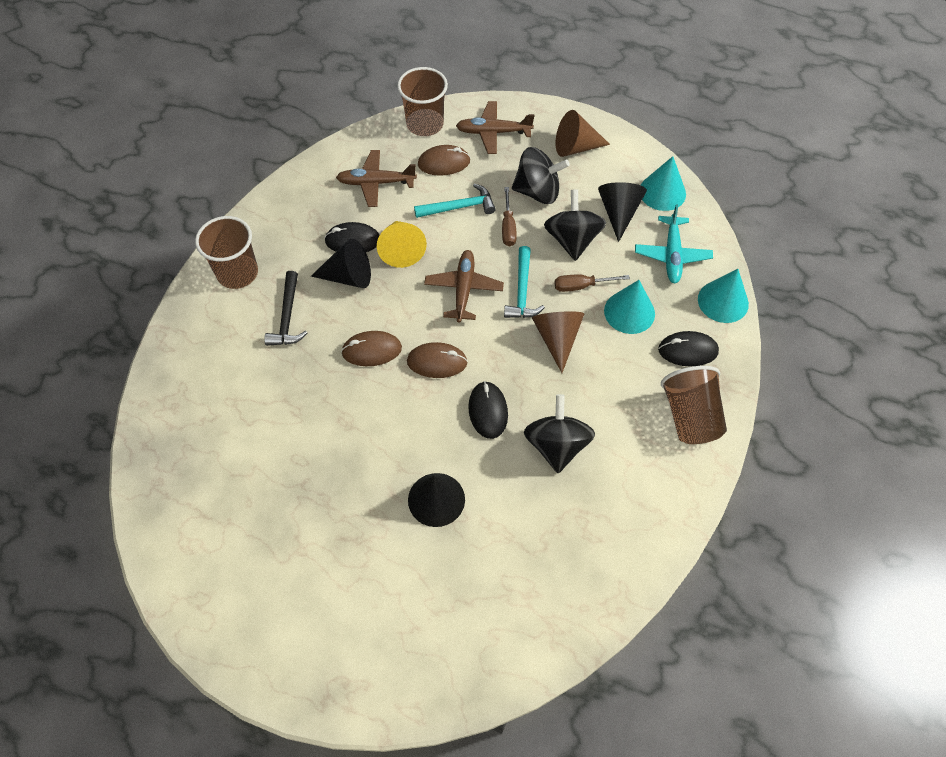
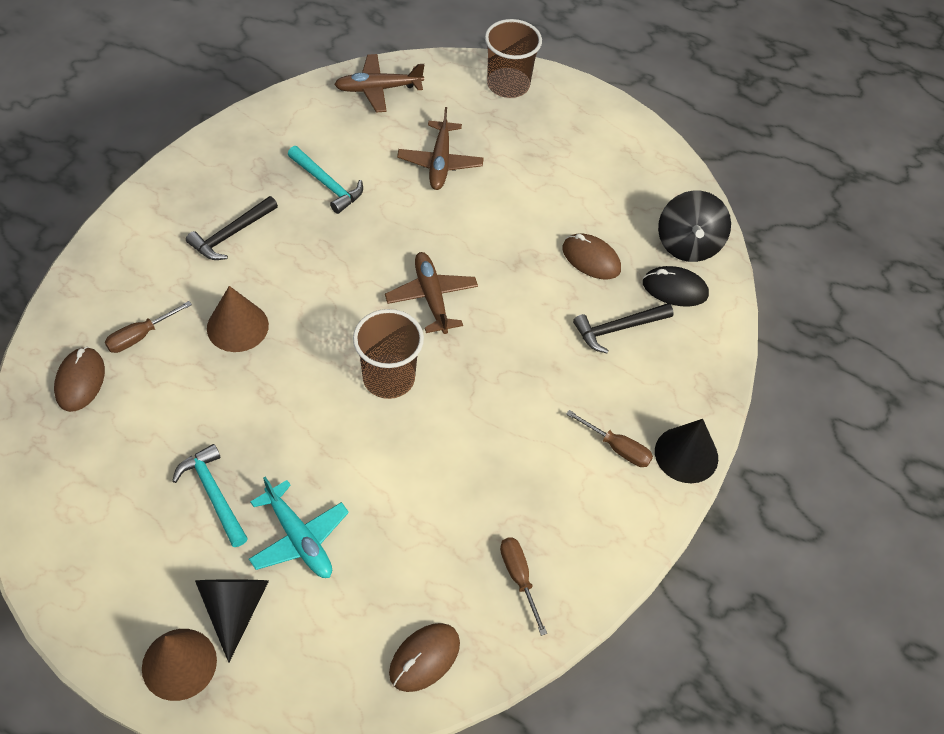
black cone: [311,239,371,288] [408,473,465,527] [598,182,647,242] = 3 -> [195,580,269,663] [655,419,718,483] = 2
black hammer: [264,271,307,346] = 1 -> [186,196,278,260] [573,303,674,353] = 2
black mouse: [324,222,380,252] [468,381,508,439] [658,331,719,366] = 3 -> [643,266,709,307] = 1
black spinning top: [512,147,570,204] [524,394,595,473] [544,189,606,261] = 3 -> [658,191,731,262] = 1
brown cup: [195,216,258,289] [397,67,448,136] [661,366,727,444] = 3 -> [353,309,424,399] [485,19,542,98] = 2
brown screwdriver: [502,187,517,246] [554,274,630,292] = 2 -> [105,301,192,353] [500,537,547,636] [566,410,653,467] = 3
turquoise cone: [604,280,655,334] [641,156,686,211] [698,269,749,323] = 3 -> none = 0
yellow cone: [377,221,427,268] = 1 -> none = 0

